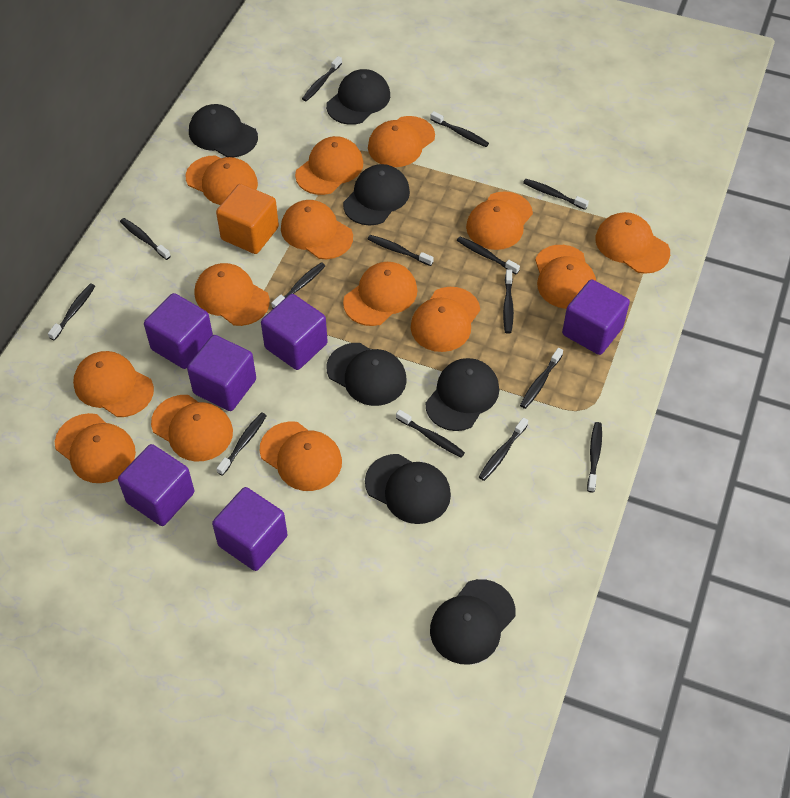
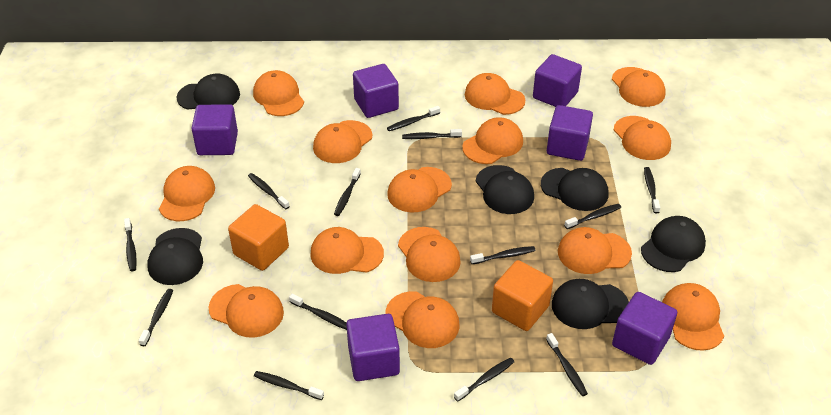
black cap: [189,104,258,157] [326,69,390,125] [326,343,407,406] [343,164,410,225] [365,454,451,524] [425,358,499,431] [430,579,515,665] = 7 -> [147,228,203,285] [177,74,240,110] [475,165,534,214] [541,168,609,211] [552,279,629,329] [641,216,706,272] = 6
black toothbrush: [48,284,95,341] [120,218,171,260] [216,412,267,476] [271,262,325,309] [302,56,342,102] [368,235,434,266] [396,410,465,458] [430,111,489,147] [457,236,520,274] [479,418,528,481] [503,269,514,334] [520,348,563,409] [523,179,589,210] [587,422,602,493] = 14 -> [124,218,137,271] [139,289,173,346] [248,173,290,209] [254,371,324,400] [289,294,347,330] [334,168,361,216] [387,106,440,131] [402,129,462,139] [454,357,514,402] [470,246,535,264] [546,333,588,396] [564,204,621,229] [644,167,660,213] = 13
orange cube: [216,184,279,254] = 1 -> [228,204,289,271] [492,260,553,331] = 2

